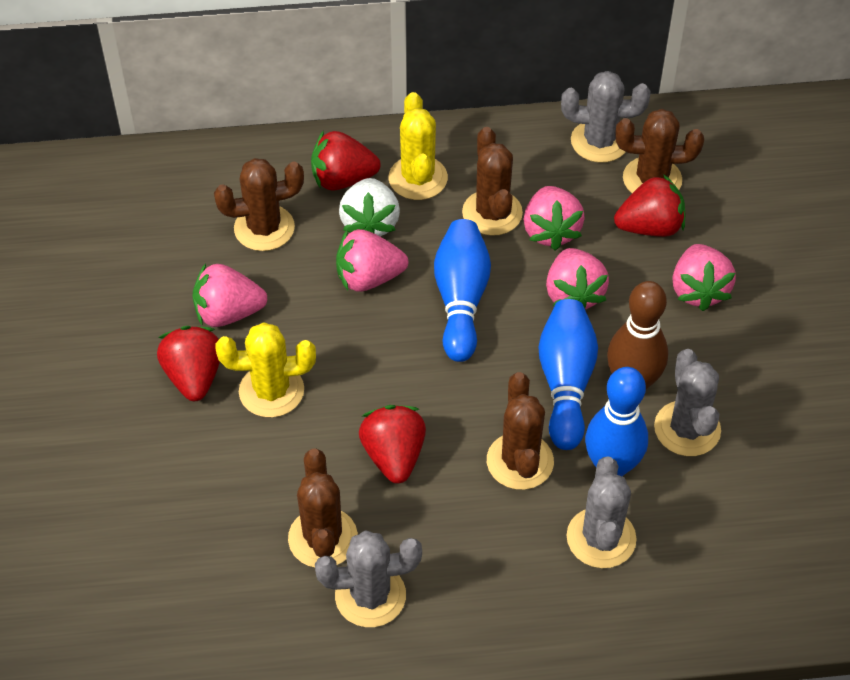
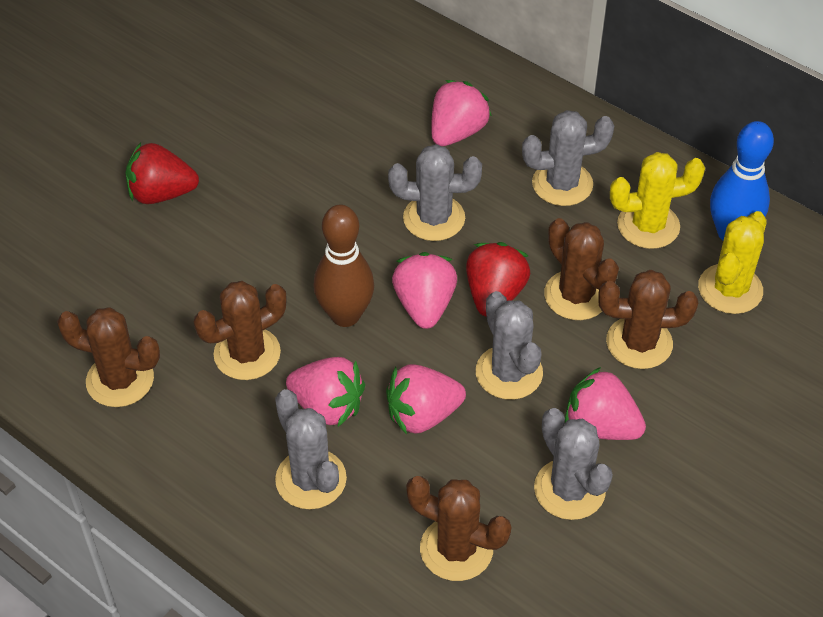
blue bowling pin: [434,219,491,362] [539,299,598,450] [585,367,648,476] = 3 -> [710,121,774,241] = 1
grey cactus: [315,530,422,627] [561,71,651,163] [567,457,637,568] [654,349,721,456] = 4 -> [275,389,347,509] [388,144,482,241] [476,291,543,400] [522,110,614,206] [534,408,613,520] = 5
red strawberry: [157,326,220,401] [311,131,381,191] [359,405,426,484] [614,174,685,237] = 4 -> [126,142,199,204] [466,242,530,317] = 2
white strawberry: [339,178,400,236] = 1 -> none = 0

